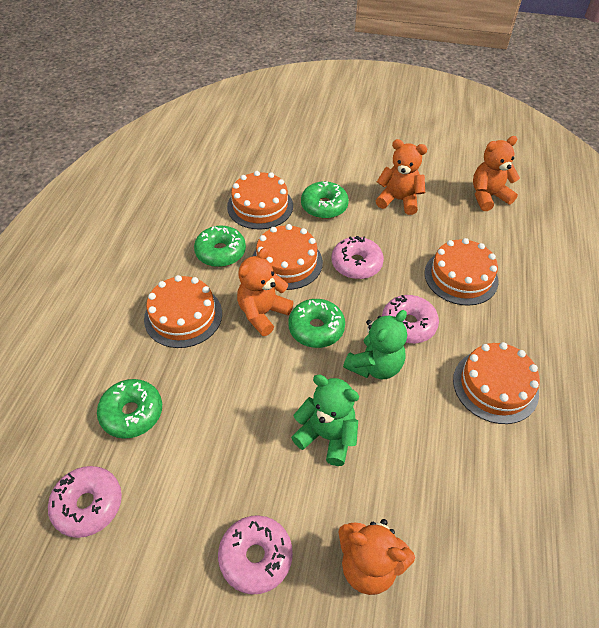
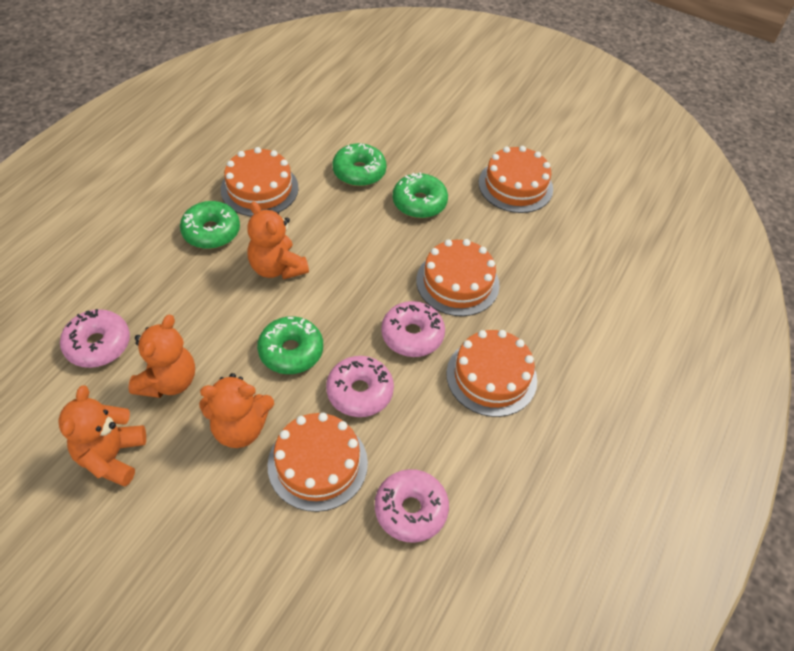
green teddy bear: [291,374,359,466] [343,310,407,379] = 2 -> none = 0

